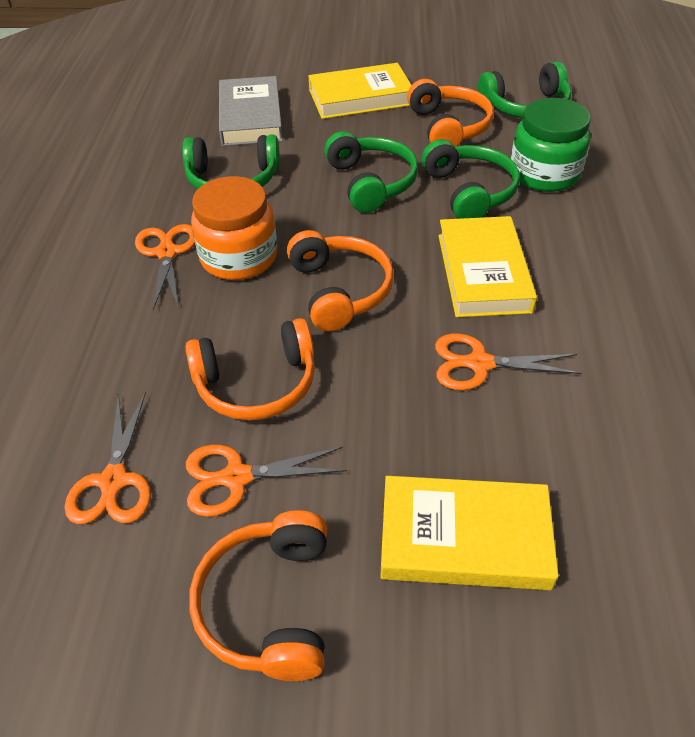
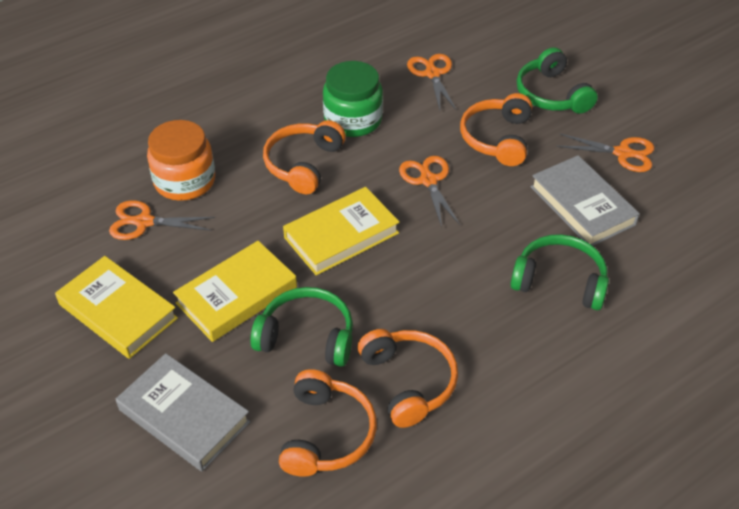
green headphones: [182,134,280,190] [324,131,418,213] [421,139,520,219] [478,62,571,118] = 4 -> [250,287,353,367] [510,234,609,310] [517,47,598,114] = 3
grey book: [219,76,283,146] = 1 -> [116,353,251,471] [530,155,640,246] = 2

